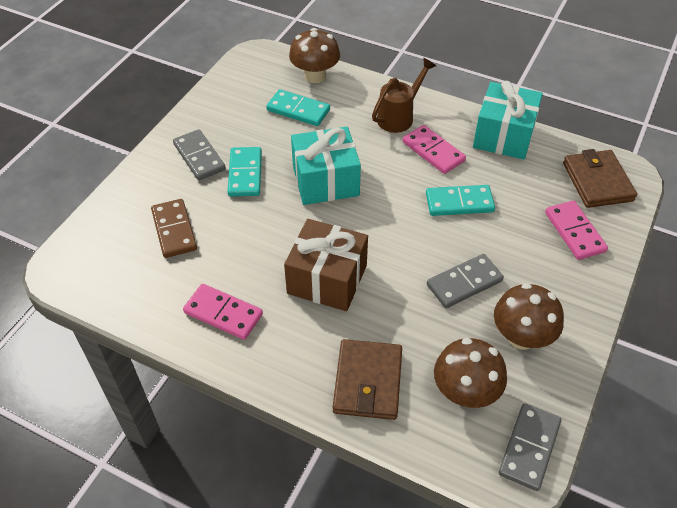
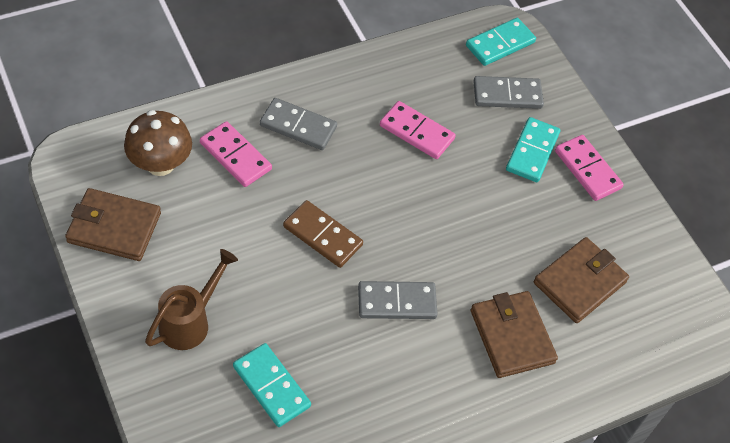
brown gift: [284,219,368,311] = 1 -> none = 0
brown mushroom: [289,28,340,83] [434,338,507,408] [494,283,564,350] = 3 -> [124,110,192,176] = 1
brown wallet: [333,339,402,420] [563,149,637,208] = 2 -> [65,188,161,261] [471,291,558,378] [534,237,629,323] = 3
turquoise gift: [291,127,361,205] [473,81,543,159] = 2 -> none = 0

